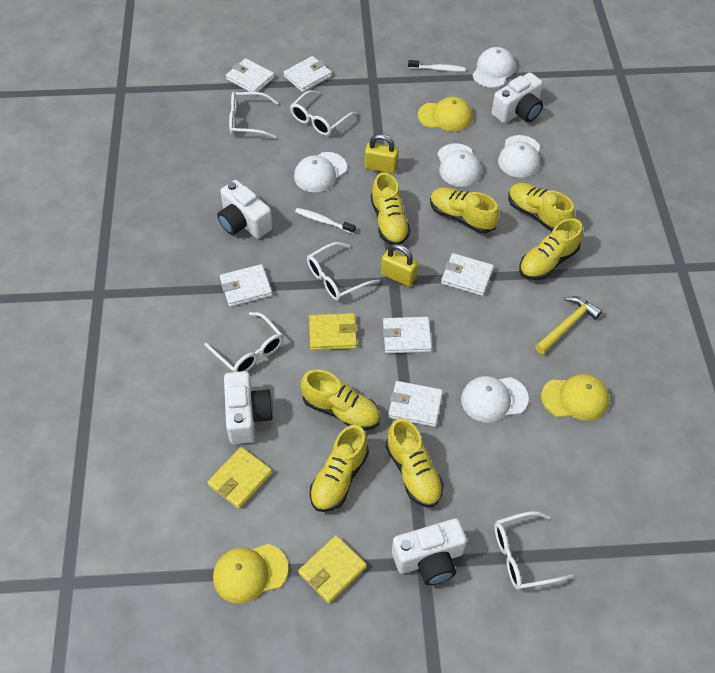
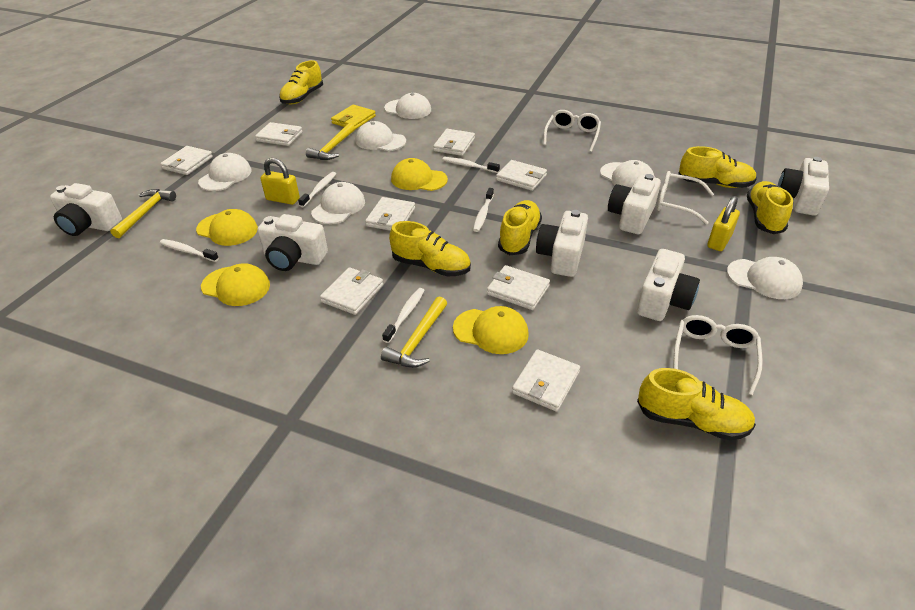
white camera: [217,180,273,239] [224,371,273,444] [392,518,467,585] [491,72,543,123] = 4 -> [50,183,122,236] [257,214,328,271] [536,210,588,277] [608,174,661,234] [637,249,700,321] [778,157,829,216] = 6
white cap: [294,152,347,192] [437,143,482,187] [461,376,529,423] [472,47,515,88] [498,135,540,178] = 5 -> [198,153,252,191] [311,182,365,224] [355,121,406,151] [384,93,431,119] [600,160,655,188] [727,257,803,299] = 6
white glasses: [204,312,283,372] [229,92,278,139] [290,90,357,136] [307,242,380,301] [494,511,574,590] = 5 -> [543,110,601,152] [657,171,714,225] [673,315,763,395] = 3
white toothbrush: [295,208,356,234] [408,60,465,72] = 2 -> [160,239,219,262] [298,172,336,207] [382,288,425,343] [442,157,500,173] [473,188,494,232] = 5
white wallet: [220,264,272,307] [226,58,274,92] [283,56,332,92] [383,317,432,353] [388,381,443,427] [441,253,494,296] = 6 -> [160,146,213,175] [255,122,303,146] [320,267,383,315] [365,197,415,231] [433,129,475,156] [487,265,550,310] [496,160,547,191] [512,349,580,412] = 8
yellow cap: [213,544,288,604] [418,97,473,131] [541,374,609,421] = 3 -> [196,209,258,246] [201,263,270,306] [391,158,448,191] [453,306,529,354] = 4
yellow hammer: [535,296,602,354] = 1 -> [110,189,176,238] [306,123,355,160] [381,296,447,368] = 3
yellow shoe: [301,369,381,431] [310,425,369,512] [371,172,410,245] [386,418,444,507] [430,187,499,233] [508,183,575,231] [519,218,583,280] = 7 -> [279,60,323,105] [389,221,471,277] [498,200,542,255] [637,368,756,440] [678,146,757,188] [747,181,793,234] = 6
yellow wallet: [207,447,272,509] [298,535,367,603] [309,313,357,350] = 3 -> [331,105,376,129] = 1

